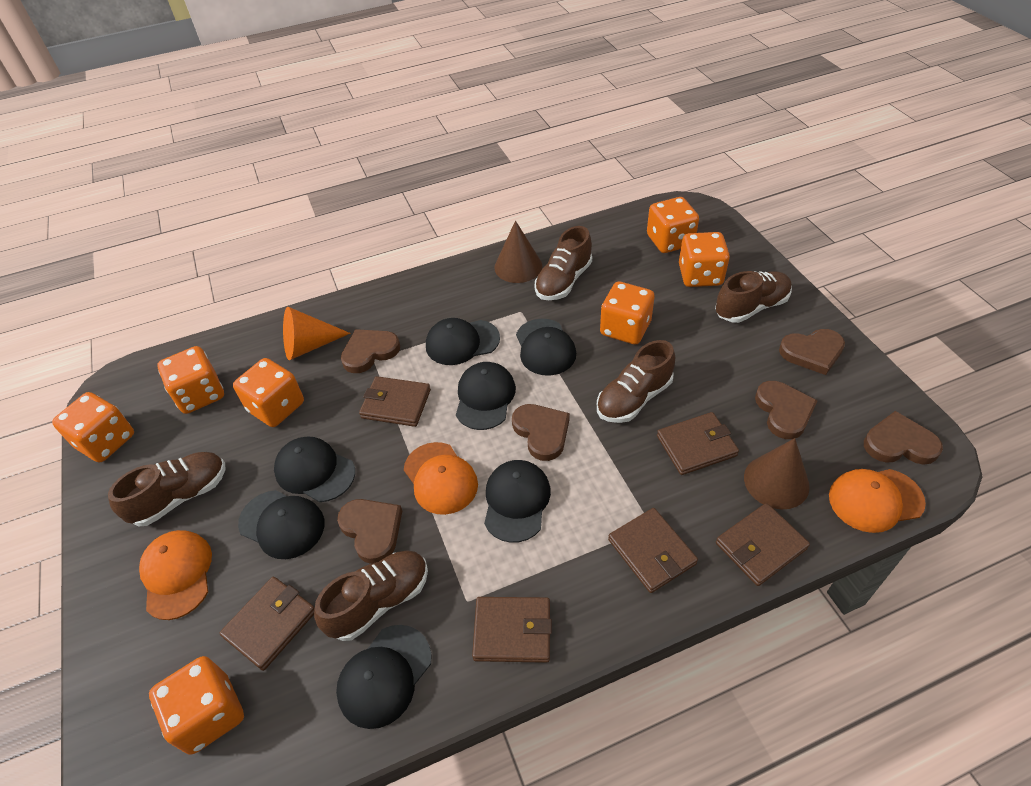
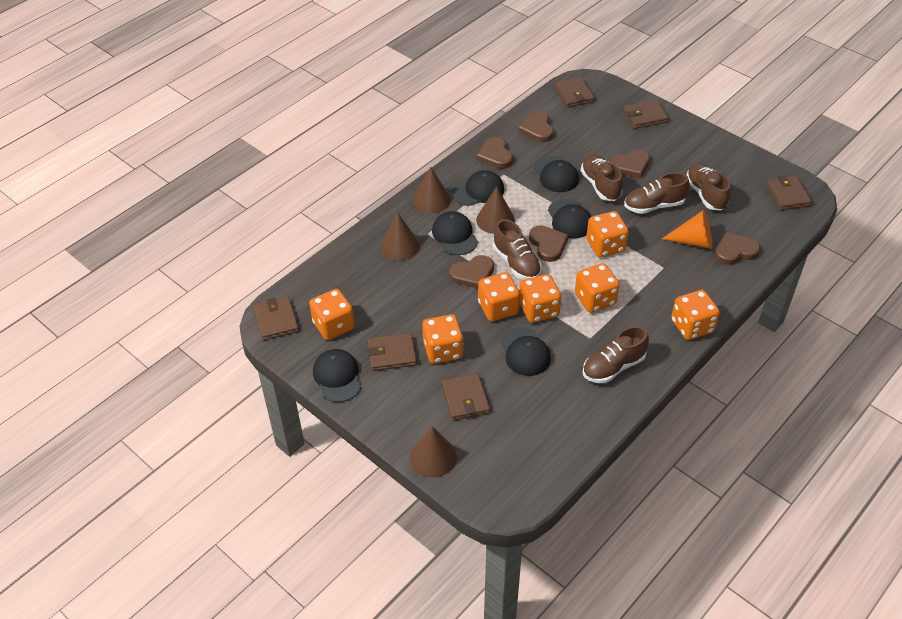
black cap: [238,490,324,559] [274,436,355,502] [336,625,432,729] [426,318,500,365] [456,362,516,430] [484,460,551,543] [516,319,576,376] = 7 -> [313,349,361,402] [432,211,478,255] [452,170,504,206] [501,327,551,376] [534,156,579,192] [548,199,591,239] = 6
brown cone: [494,221,542,283] [744,438,810,509] = 2 -> [380,213,420,261] [410,426,457,478] [413,167,451,213] [476,186,515,234] = 4
orange cap: [139,530,212,620] [404,442,478,515] [829,469,926,533] = 3 -> none = 0

